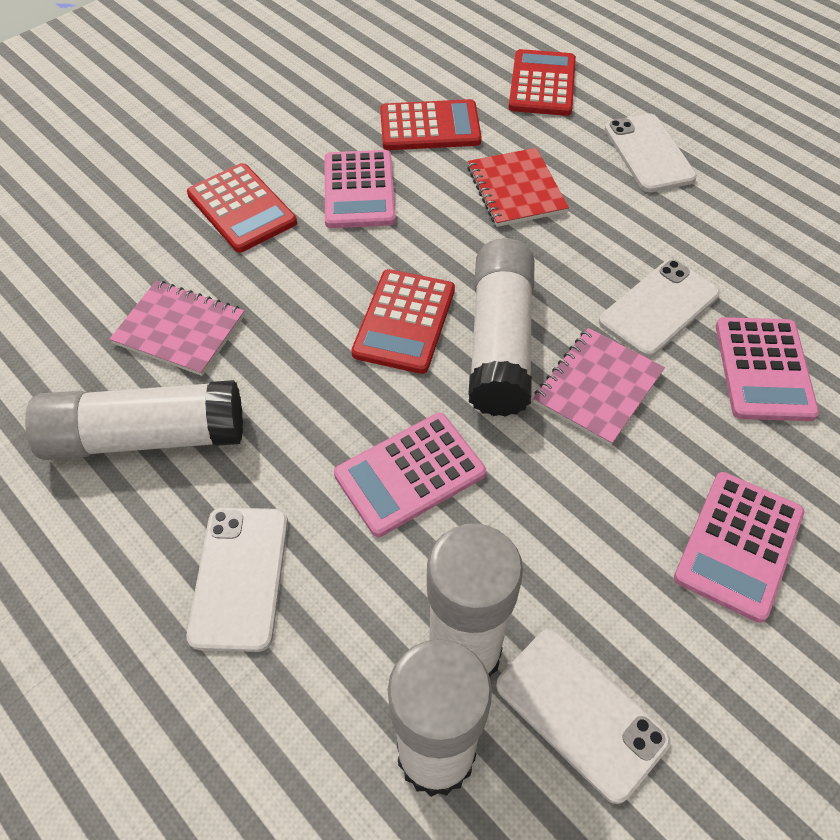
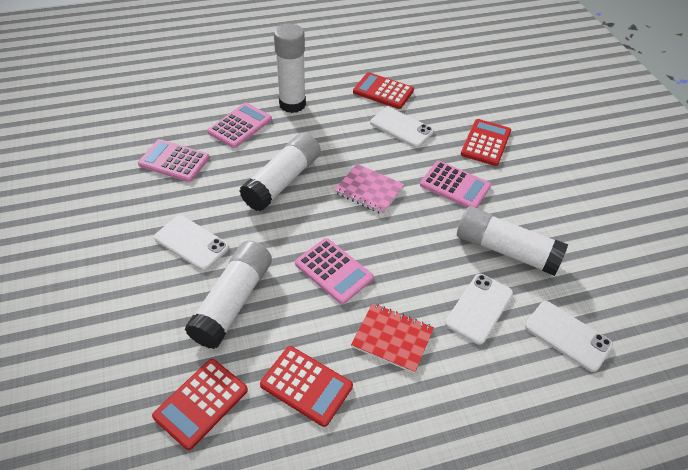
pink notebook: [109,281,245,376] [533,328,665,446] = 2 -> [334,164,405,215] = 1

